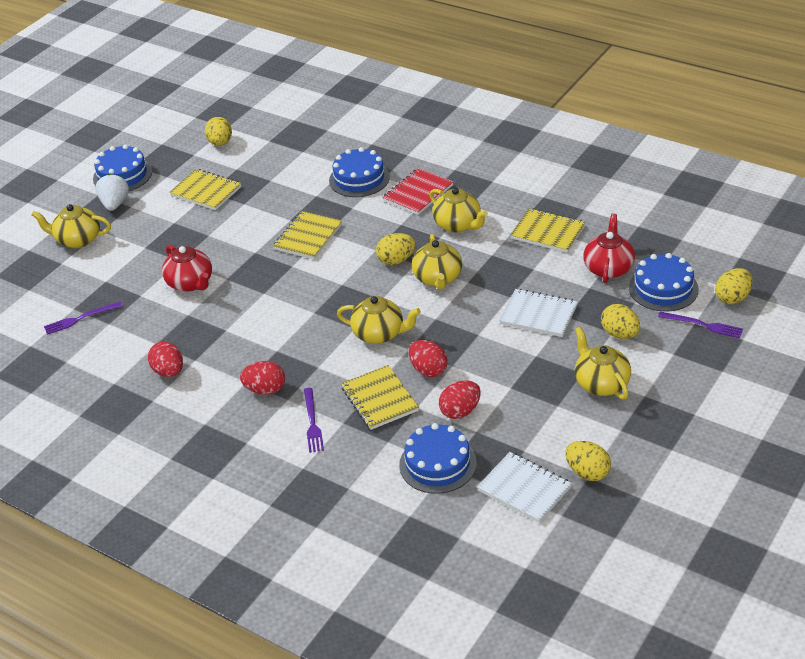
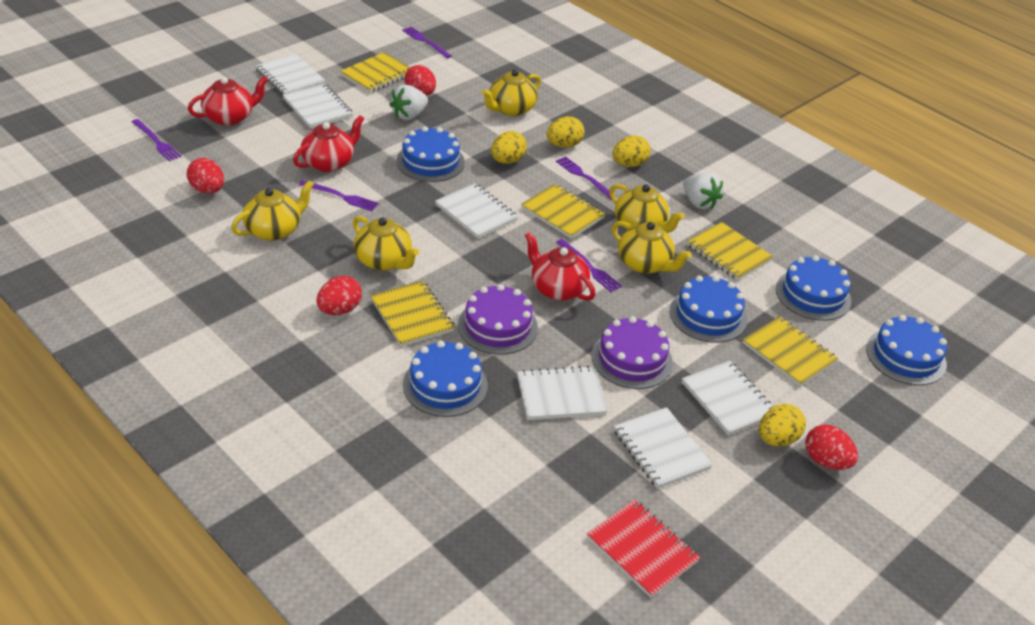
blue cake: [93,144,152,191] [329,147,390,197] [399,423,477,494] [629,253,699,312] = 4 -> [396,126,465,182] [403,341,488,417] [669,275,747,343] [776,255,851,321] [866,315,947,385] = 5
purple cake: none = 0 -> [458,284,538,355] [592,316,673,389] = 2
purple fork: [44,301,123,335] [304,388,324,453] [658,312,743,338] = 3 -> [132,119,181,161] [299,180,379,211] [402,27,452,58] [556,156,617,200] [556,239,622,292] = 5
red teapot: [162,245,212,292] [583,213,635,283] = 2 -> [188,76,268,126] [293,115,364,172] [525,232,595,301] = 3
white notebook: [477,452,572,523] [499,289,578,337] = 2 -> [256,54,326,95] [283,84,353,129] [435,183,518,239] [517,366,608,420] [614,407,712,489] [682,361,774,435] = 6
white strawberry: [95,173,129,211] = 1 -> [389,85,428,120] [683,172,723,210] = 2
yellow egg: [205,117,232,146] [376,233,416,265] [565,441,611,481] [601,304,640,339] [715,268,753,305] = 5 -> [491,131,527,164] [547,116,585,148] [613,135,651,167] [759,404,806,446] = 4
yellow notebook: [169,169,241,210] [273,211,342,259] [341,365,419,430] [510,208,586,253] = 4 -> [340,52,411,93] [370,281,455,347] [521,184,605,239] [687,222,773,280] [742,316,838,386] = 5

